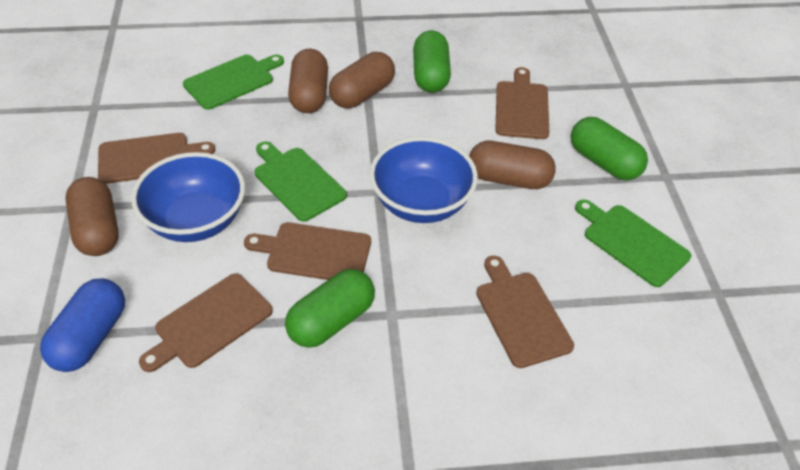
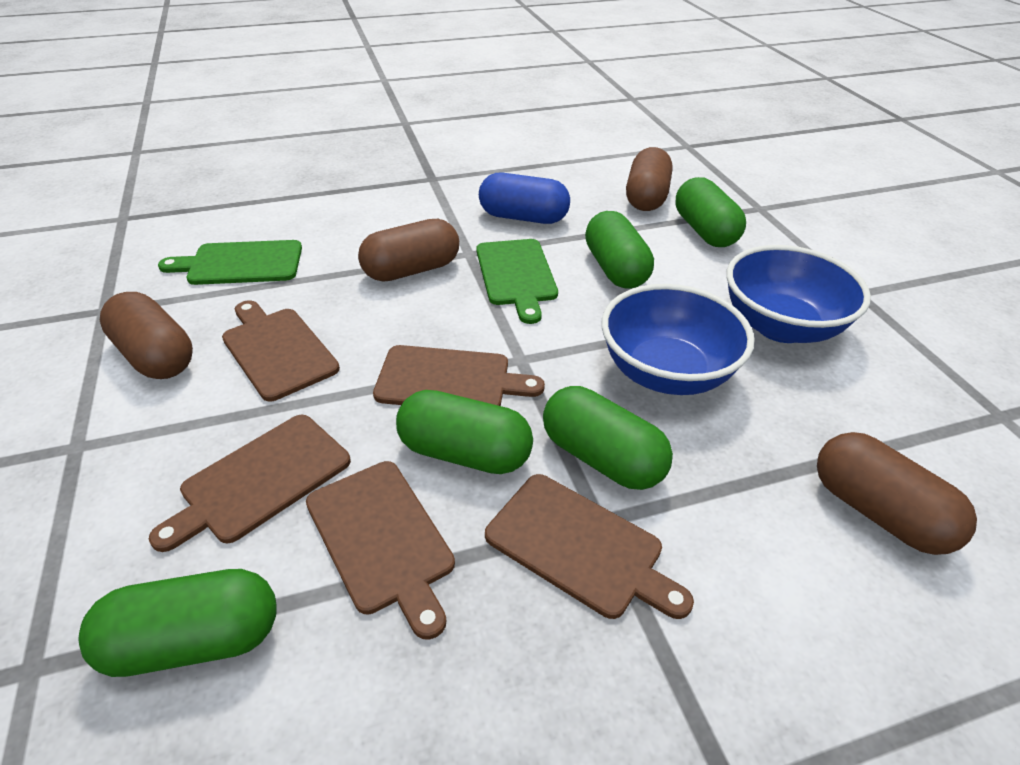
green capsule: [285,269,375,348] [413,30,451,93] [571,117,648,180] = 3 -> [79,569,277,677] [396,390,533,474] [543,386,673,490] [585,211,654,289] [676,177,746,247] = 5
green cutting board: [183,55,284,110] [255,141,347,222] [575,200,691,287] = 3 -> [158,240,302,285] [476,239,558,324] = 2

